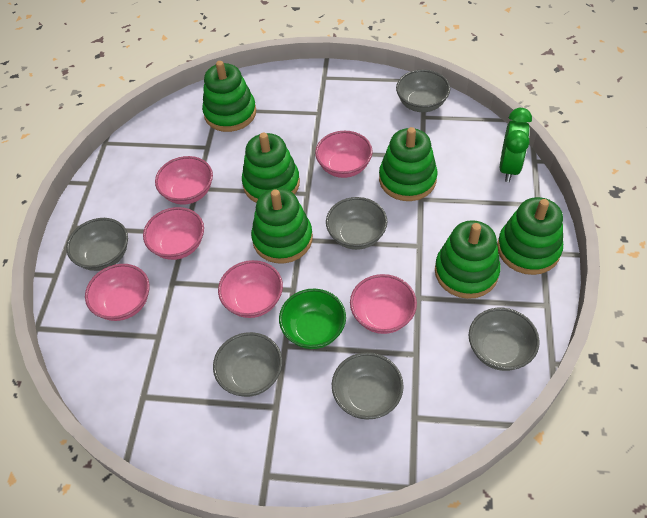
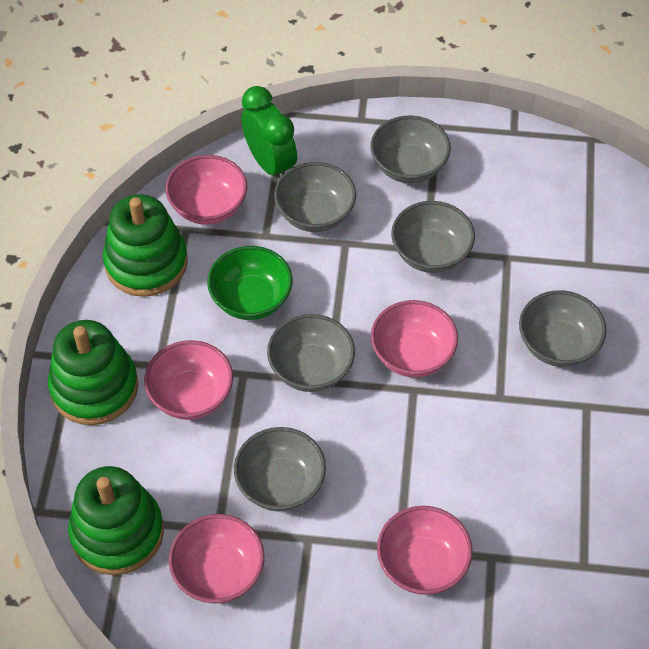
green stacking toy: [202,61,256,132] [242,133,300,203] [251,188,313,263] [379,127,438,201] [435,220,500,299] [497,197,563,275] = 6 -> [48,320,138,425] [68,466,164,575] [103,194,188,297] = 3
pink bowl: [85,264,150,321] [143,207,204,260] [155,156,213,205] [218,260,283,318] [315,131,373,178] [350,274,417,334] = 6 -> [144,340,233,420] [165,155,247,225] [169,514,265,604] [371,300,458,377] [377,506,473,595] = 5

